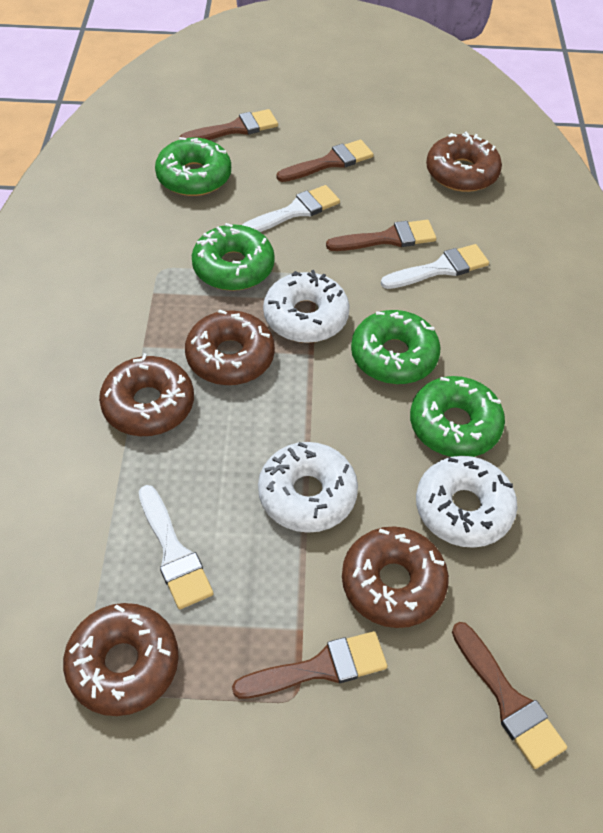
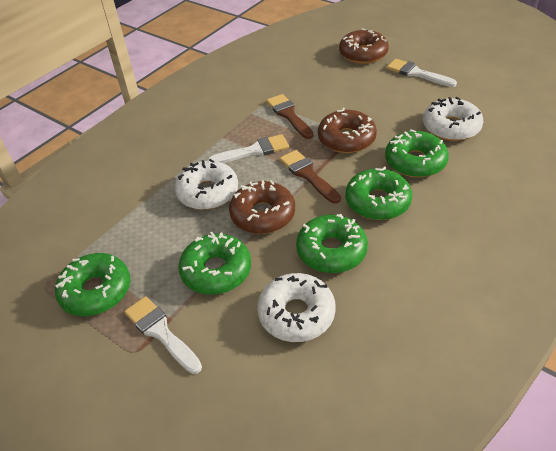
brown brush: [180,109,278,140] [232,631,387,699] [277,140,374,182] [326,220,436,251] [452,622,567,769] = 5 -> [266,94,314,139] [280,150,341,204] = 2
brown donut: [63,603,179,716] [99,353,194,436] [185,309,275,385] [342,526,449,628] [426,131,502,192] = 5 -> [229,180,295,234] [318,108,377,153] [339,28,389,64] = 3
green donut: [155,137,231,196] [192,223,275,291] [351,310,441,384] [410,376,505,457] = 4 -> [55,253,130,316] [178,232,251,295] [296,214,368,273] [345,166,412,220] [385,129,449,178] = 5

